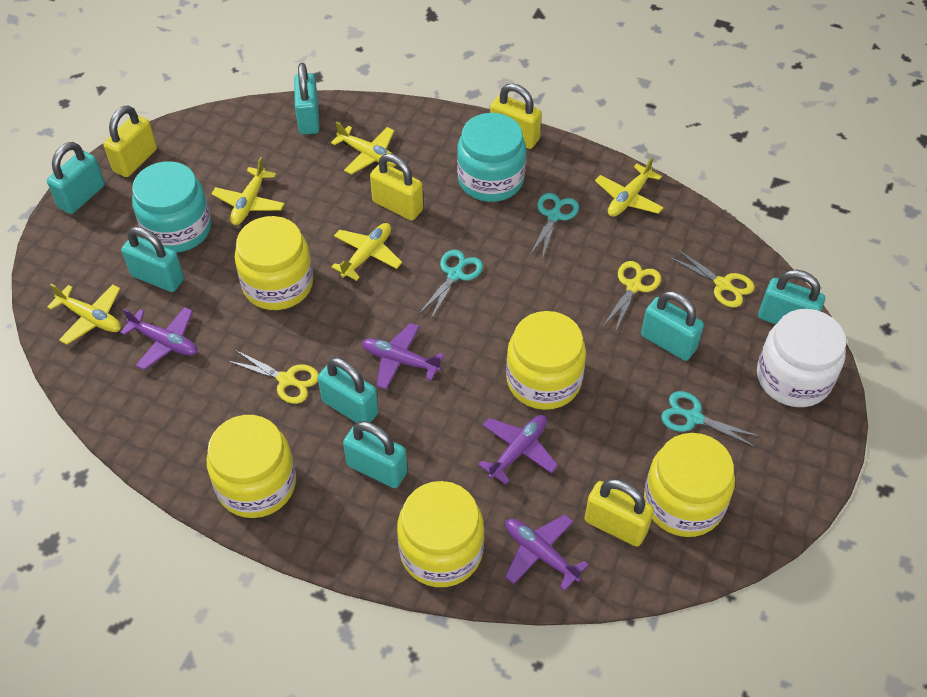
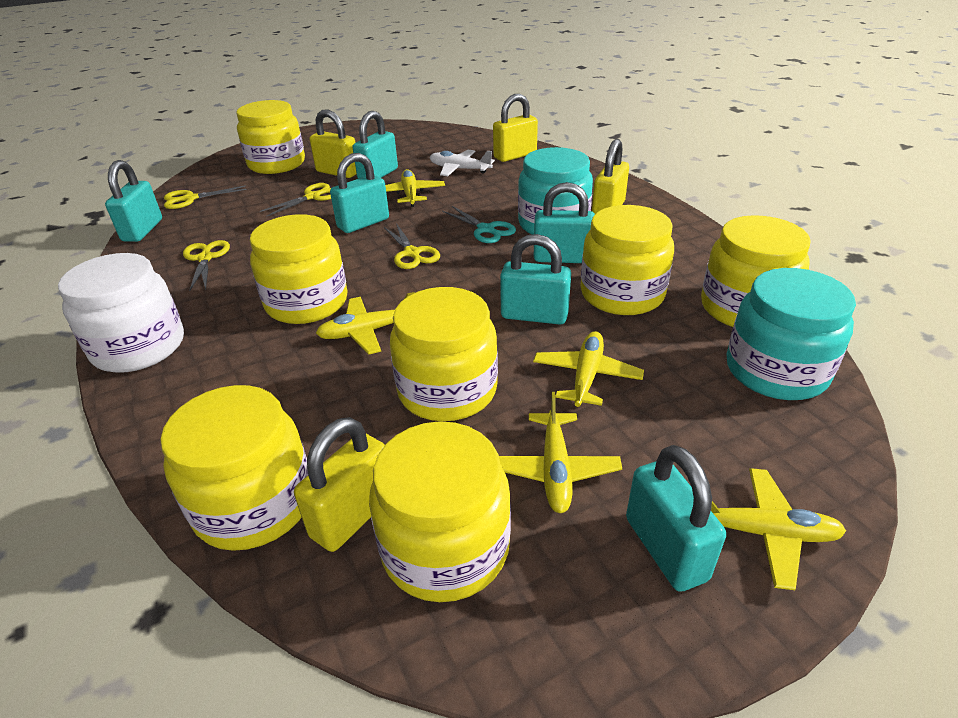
purple plane: [120,307,198,370] [362,323,444,389] [478,415,558,485] [505,514,589,591] = 4 -> none = 0
turquoise padlock: [47,142,105,214] [121,227,184,292] [294,63,320,135] [318,357,379,423] [343,421,408,488] [641,291,704,361] [758,270,825,324] = 7 -> [105,160,162,242] [330,153,389,233] [352,111,398,179] [500,234,571,325] [534,182,595,263] [626,445,726,592] = 6
turquoise scissors: [419,250,483,319] [529,193,579,259] [661,391,761,448] = 3 -> [442,206,516,243] = 1
white plane: none = 0 -> [429,150,495,176] = 1
yellow jar: [207,415,296,518] [235,216,313,310] [397,481,484,587] [506,311,586,410] [644,433,735,537] = 5 -> [160,385,308,551] [237,100,305,174] [250,214,348,324] [369,421,511,602] [390,287,498,421] [580,205,674,315] [701,215,811,327] = 7
yellow scissors: [228,349,319,404] [603,261,661,332] [669,248,755,308] = 3 -> [164,185,247,209] [183,240,230,291] [260,183,331,217] [384,223,440,269] = 4

